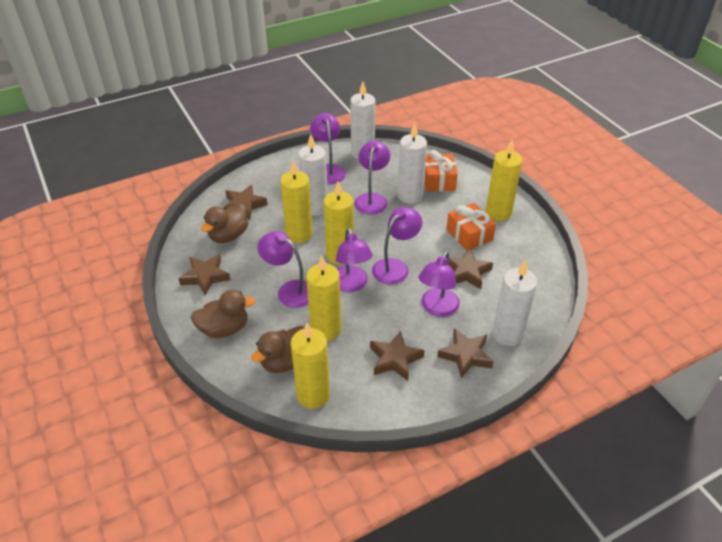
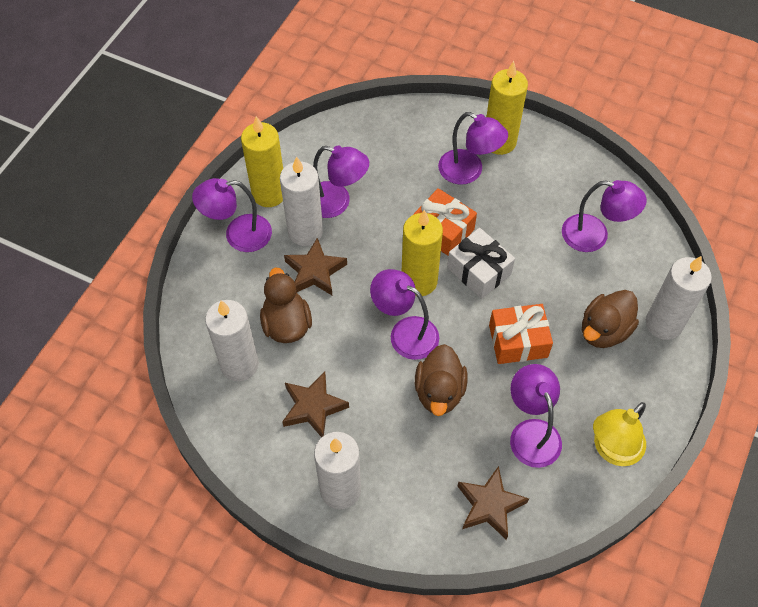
brown star: [178,254,230,295] [223,185,268,220] [370,331,425,381] [437,328,494,378] [449,248,493,289] = 5 -> [282,372,349,437] [284,238,347,295] [458,466,529,540] = 3
white gift: none = 0 -> [447,228,515,299] = 1
yellow candle: [280,161,313,243] [291,323,330,409] [306,255,341,341] [324,181,354,265] [486,140,523,221] = 5 -> [241,116,283,207] [402,210,443,296] [486,61,528,155] = 3
yellow lamp: none = 0 -> [593,402,646,466] = 1

